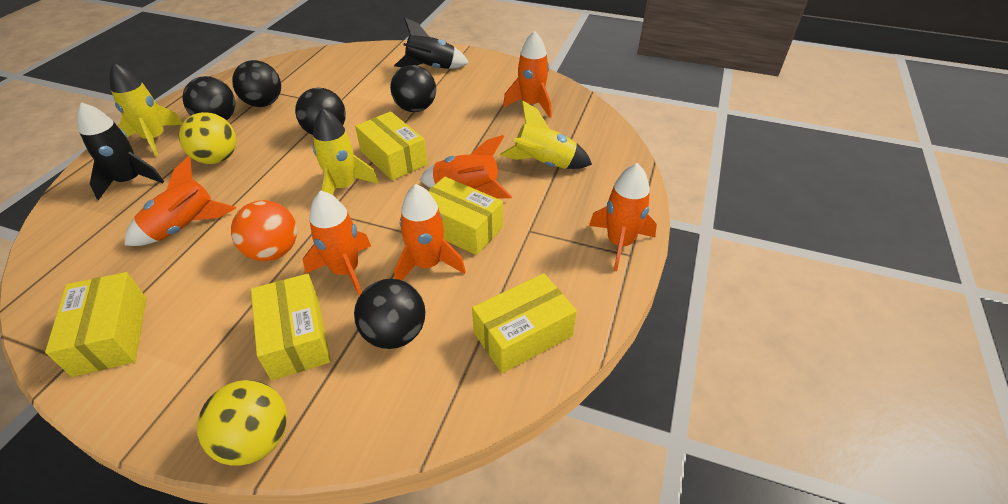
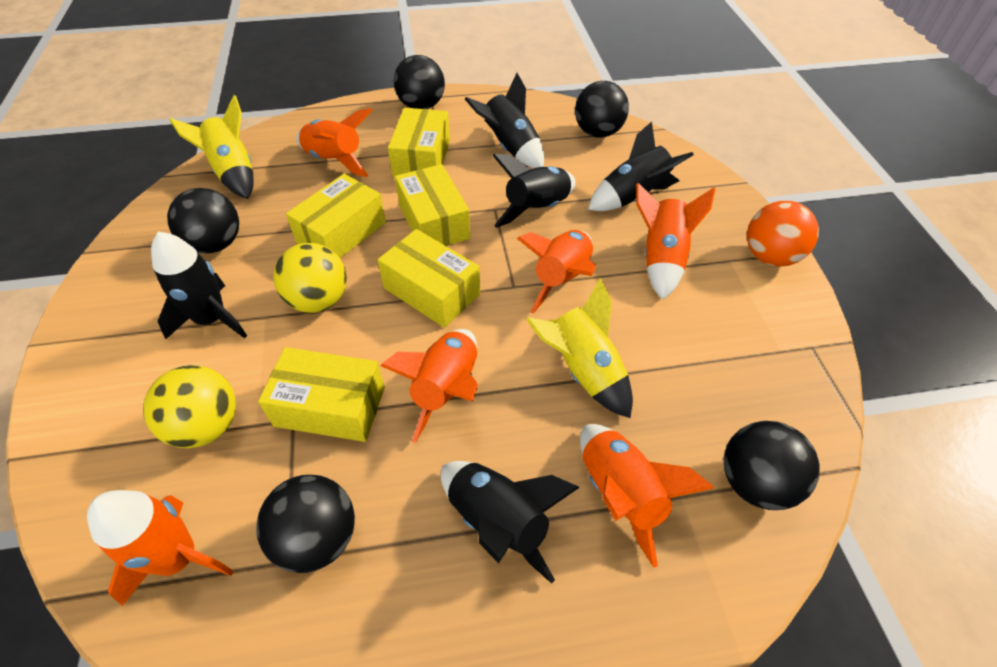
black rocket: [77,102,164,200] [394,17,469,69] = 2 -> [151,232,247,339] [441,461,580,584] [465,73,544,168] [492,154,576,228] [588,122,694,211] = 5
yellow rocket: [109,62,182,156] [313,108,379,195] [500,101,592,169] = 3 -> [170,95,253,199] [526,278,633,418] = 2

